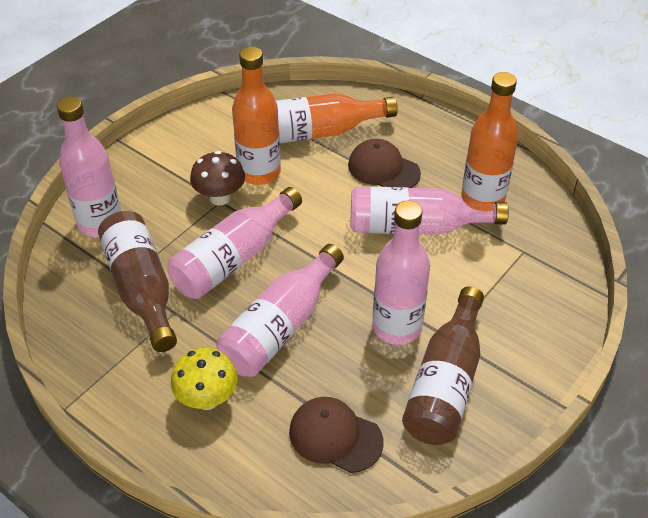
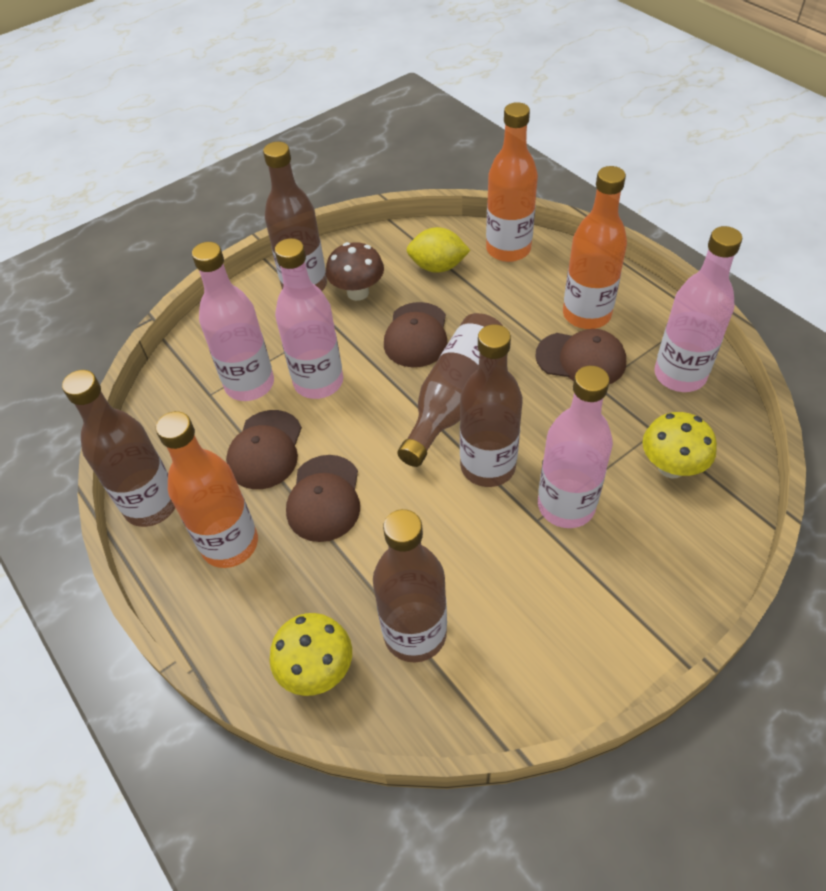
brown bottle: [98,211,177,352] [402,286,484,445] = 2 -> [62,370,175,527] [263,142,327,291] [373,509,447,663] [397,313,504,467] [460,324,522,487] = 5
brown cap: [289,397,384,473] [348,139,421,188] = 2 -> [226,410,302,489] [286,455,360,542] [384,302,448,367] [535,329,626,384] = 4
pink bottle: [57,97,121,237] [167,187,302,299] [216,244,344,377] [351,186,509,235] [372,201,430,345] = 5 -> [192,242,274,401] [275,238,343,399] [538,366,613,528] [654,226,742,392] = 4
yellow lemon: none = 0 -> [407,227,471,273] = 1
yellow mushroom: [171,348,238,410] = 1 -> [269,613,352,696] [643,412,717,479] = 2

